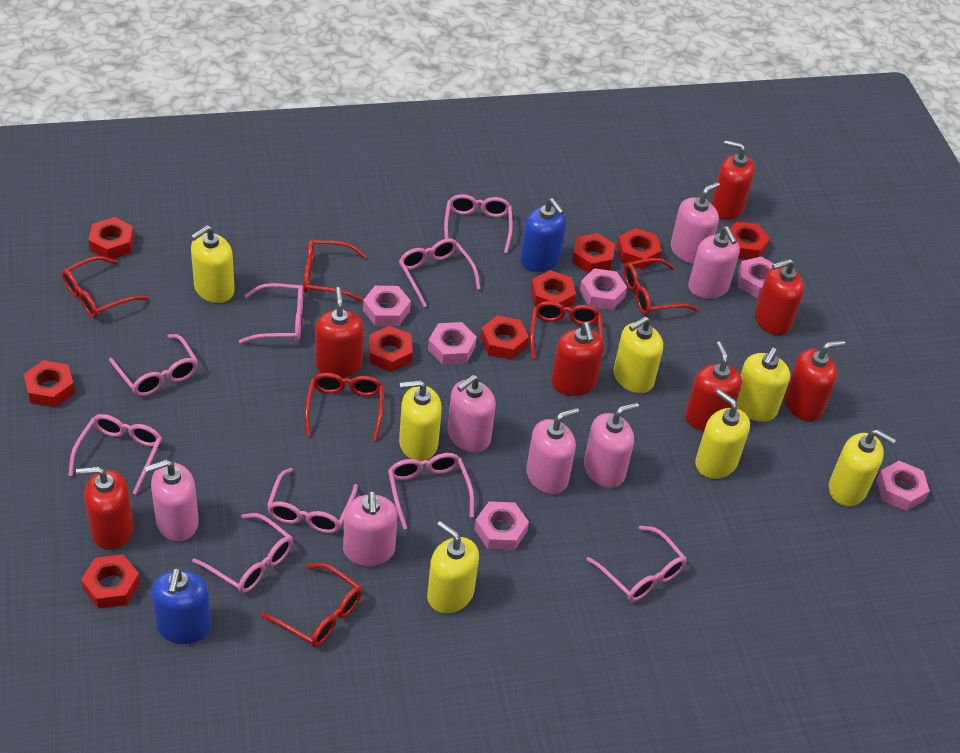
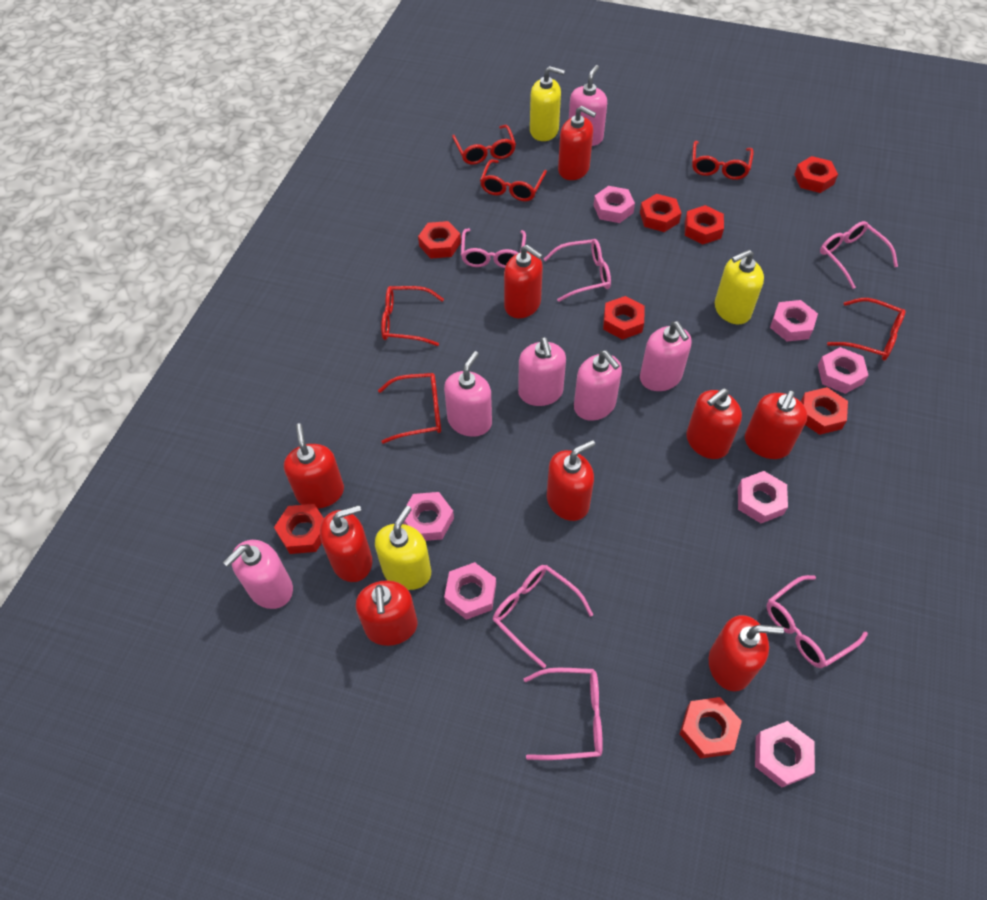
blue soap dispenser: [151,568,211,644] [520,198,566,272] = 2 -> none = 0
pink glasses: [68,414,162,494] [109,334,198,396] [192,513,293,593] [239,283,303,343] [267,468,358,533] [388,453,474,530] [399,238,480,307] [444,194,513,253] [586,526,687,601] = 9 -> [461,228,526,268] [493,565,593,669] [524,668,603,760] [544,239,611,302] [766,575,868,668] [820,221,898,289] = 6
pink nut: [363,286,411,326] [428,322,477,365] [474,501,529,550] [579,268,627,310] [738,257,774,298] [876,461,930,511] = 6 -> [403,492,454,541] [444,562,496,620] [594,186,635,223] [738,471,788,523] [755,721,815,788] [770,300,818,342] [818,347,868,394] = 7
pink soap dispenser: [145,460,199,541] [343,491,398,566] [447,375,496,452] [526,408,579,494] [584,402,639,488] [671,182,720,264] [688,227,740,299] = 7 -> [223,540,293,609] [444,351,492,437] [518,337,566,406] [569,65,607,146] [574,350,622,421] [640,321,692,391] = 6
red nut: [24,360,75,408] [81,555,140,609] [88,217,134,259] [369,326,413,372] [480,315,529,360] [531,270,576,307] [572,233,615,273] [617,228,662,270] [726,222,770,260] = 9 -> [274,504,324,554] [418,221,461,258] [603,296,645,340] [640,194,681,232] [680,697,742,758] [685,205,724,244] [794,156,838,193] [800,387,848,435] = 8
red soap dispenser: [76,466,134,550] [315,287,364,378] [551,322,604,396] [685,342,742,431] [711,140,755,220] [755,259,804,335] [784,340,845,421] = 7 -> [284,423,344,509] [320,505,372,582] [356,580,417,646] [504,245,543,318] [547,440,595,521] [558,106,596,180] [686,388,742,459] [709,615,784,691] [745,390,808,459] = 9
yellow soap dispenser: [191,225,235,303] [399,380,442,461] [427,521,479,613] [614,316,663,393] [695,389,750,479] [736,348,790,422] [829,429,896,506] = 7 -> [375,506,431,590] [530,66,565,141] [715,250,764,324] = 3

